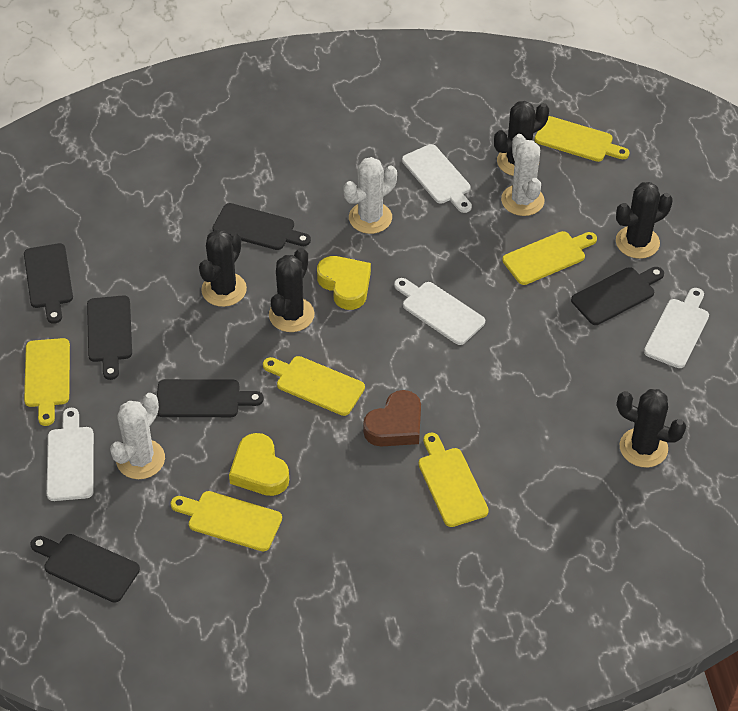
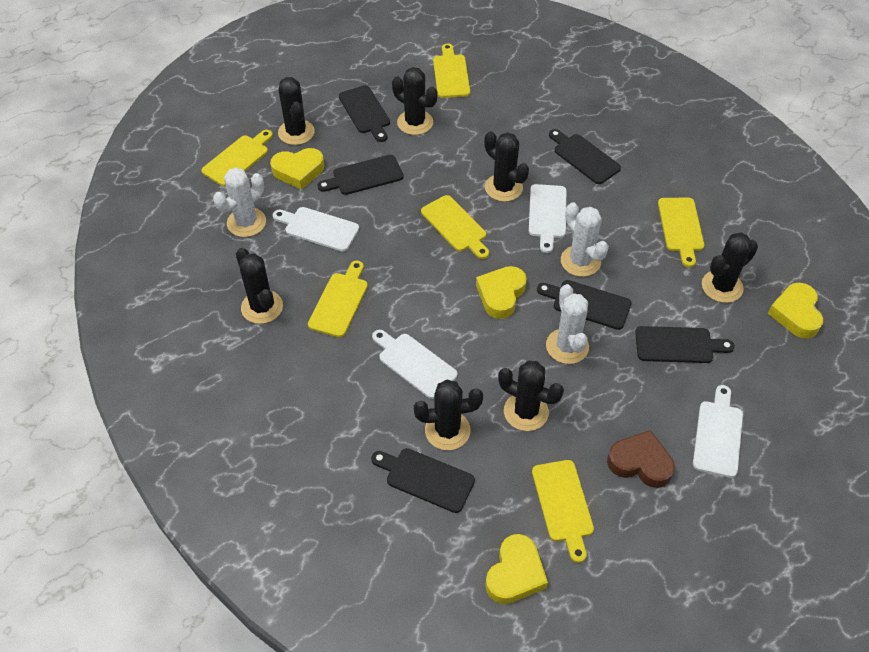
black cactus: [199,229,247,307] [269,248,314,332] [494,101,549,176] [616,182,673,259] [617,389,686,468] = 5 -> [236,248,283,324] [278,77,315,145] [392,67,437,135] [414,380,483,450] [484,131,529,202] [498,361,564,431] [702,232,758,303] = 7
yellow heart: [229,433,289,496] [317,256,371,310] = 2 -> [270,148,324,189] [476,266,527,319] [485,534,548,604] [768,283,823,339] = 4

